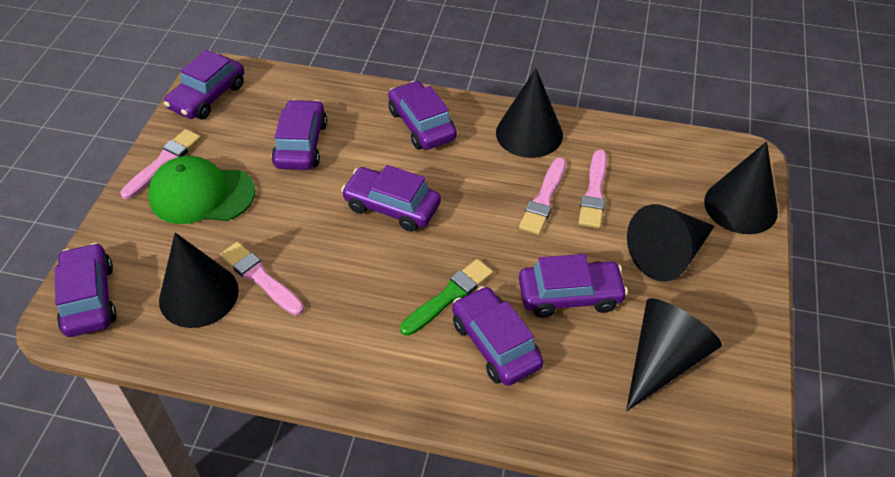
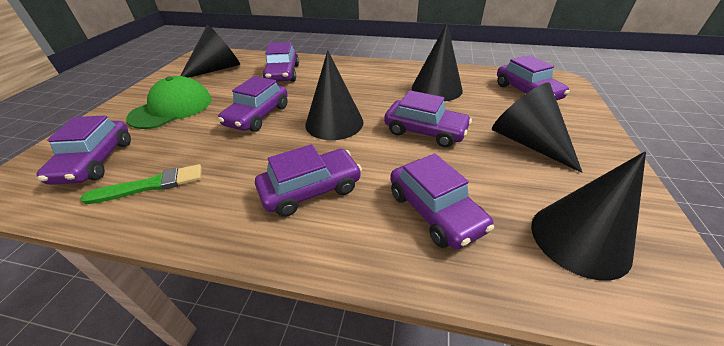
pink brush: [120,129,201,199] [220,242,304,316] [519,158,566,235] [578,150,607,228] = 4 -> none = 0

